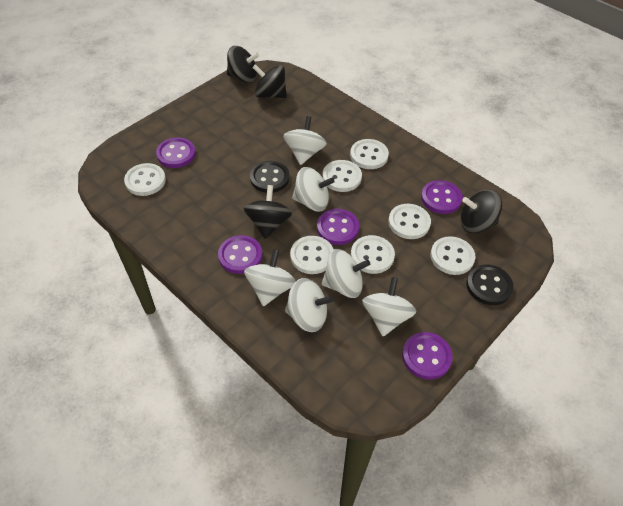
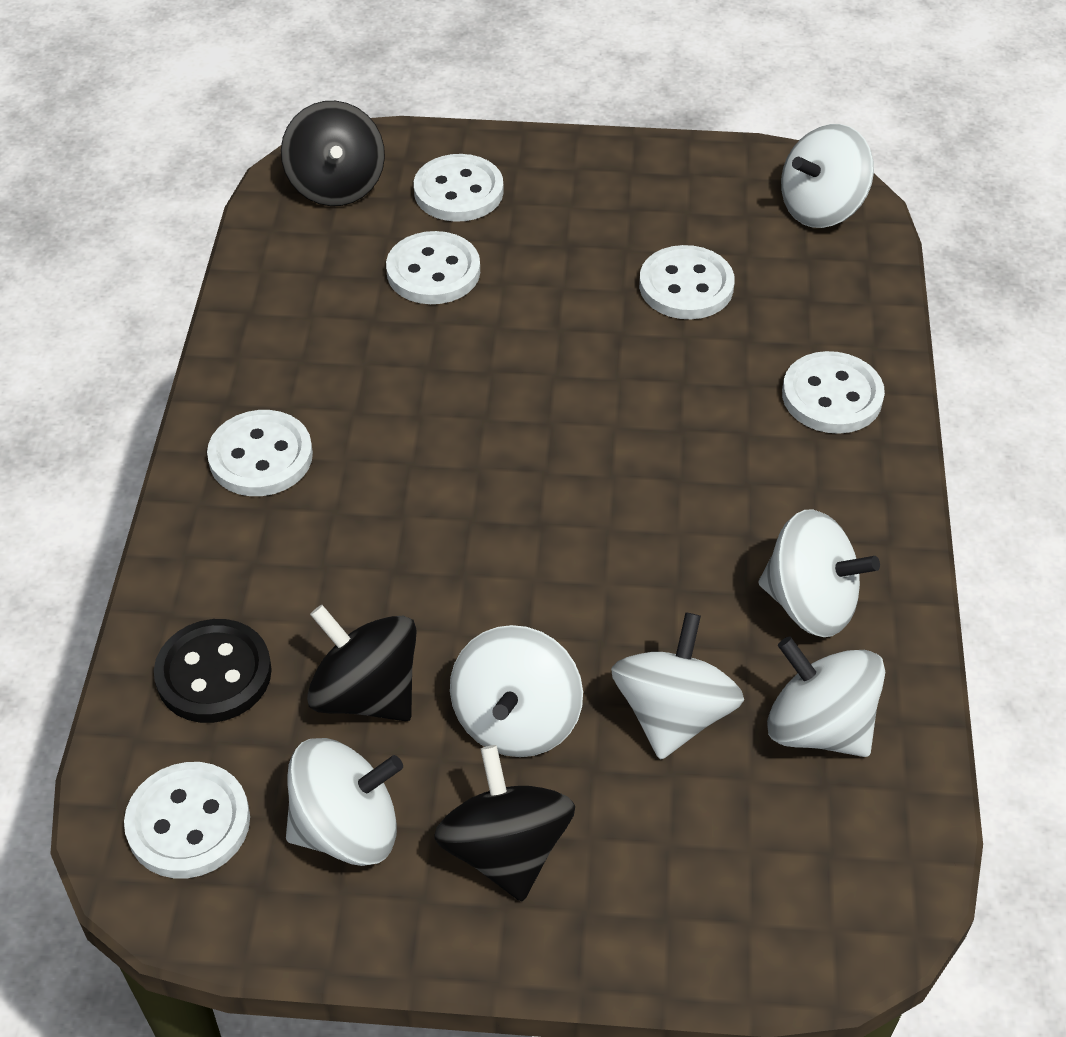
black button: [250,161,290,193] [466,264,514,305] = 2 -> [154,619,272,723] = 1
black spinning top: [227,46,259,83] [243,185,292,239] [252,64,287,98] [460,190,502,233] = 4 -> [281,101,385,206] [307,605,417,721] [434,745,575,901] = 3
purple button: [156,137,196,168] [218,235,262,274] [317,209,359,245] [402,332,453,380] [421,180,463,214] = 5 -> none = 0
white button: [124,163,166,196] [290,236,334,274] [322,160,362,192] [350,139,389,169] [351,235,395,274] [388,204,431,239] [430,236,475,275] = 7 -> [124,762,250,878] [207,410,313,496] [386,231,480,304] [414,154,504,222] [639,245,735,319] [782,351,885,434] = 6

